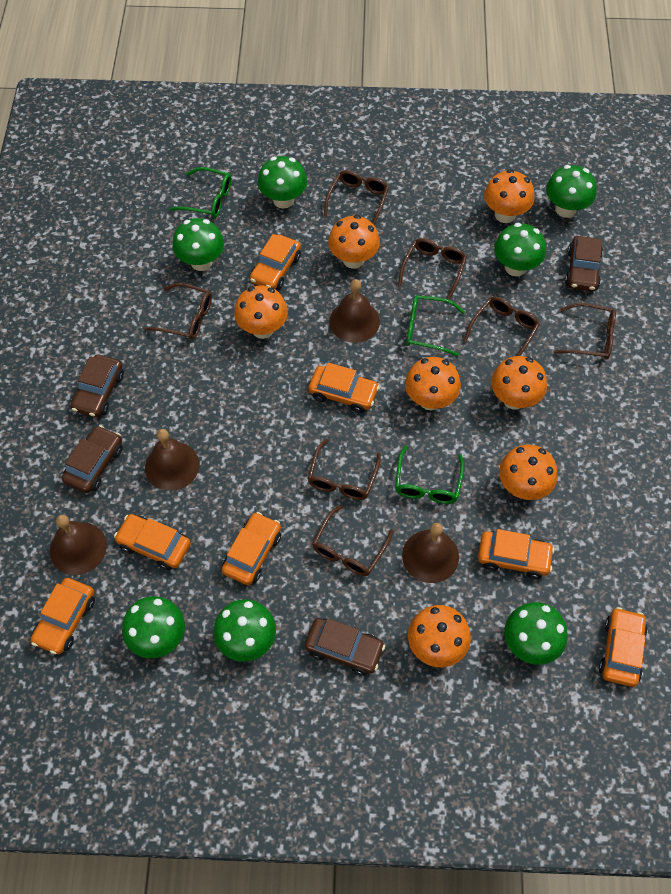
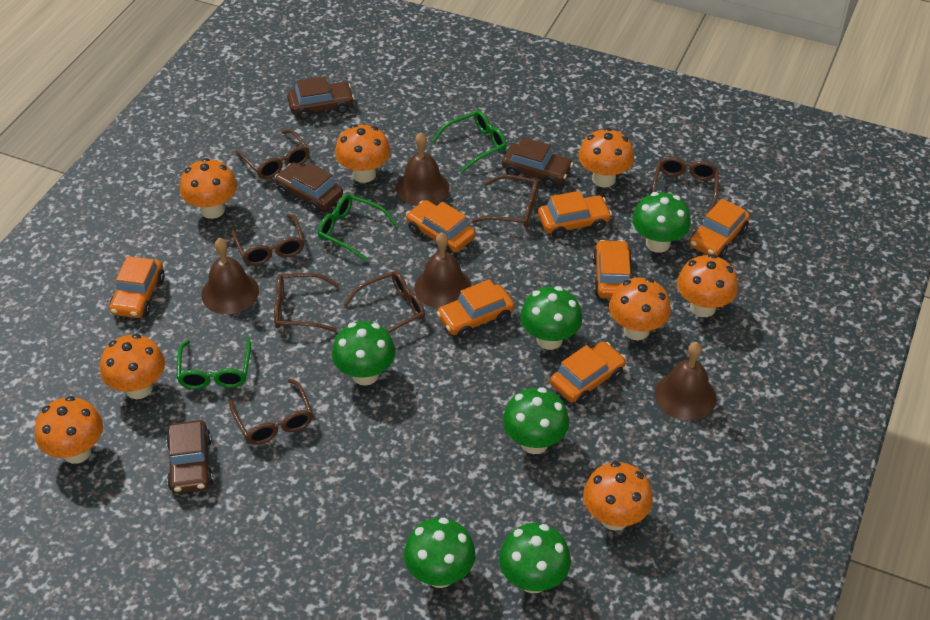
green mushroom: [122,596,185,658] [173,218,224,271] [213,599,276,662] [258,156,307,209] [494,223,546,276] [504,602,567,665] [546,165,597,218] = 7 -> [332,321,395,386] [404,518,476,588] [499,523,571,594] [503,387,569,454] [520,286,582,350] [632,192,691,253] = 6
orange mushroom: [234,285,288,339] [328,215,380,269] [405,357,461,410] [408,605,471,667] [484,169,534,223] [491,356,547,410] [499,444,558,500] = 7 -> [35,396,103,464] [100,334,165,399] [180,158,237,219] [335,125,390,183] [579,128,634,188] [583,461,653,531] [609,278,671,340] [677,254,738,317] = 8

